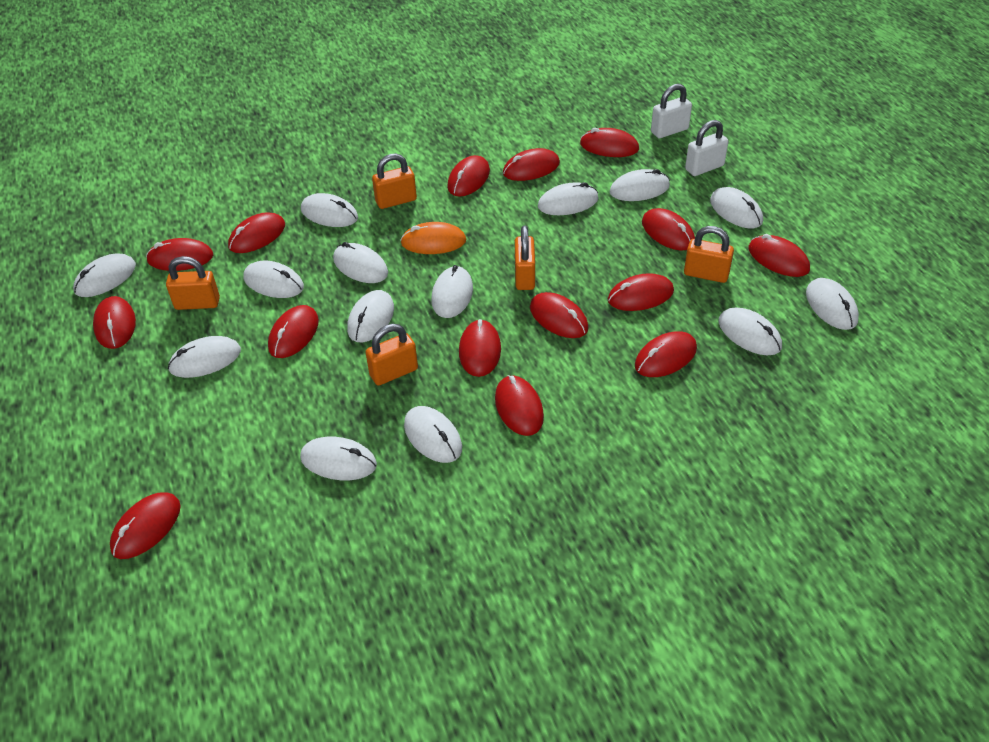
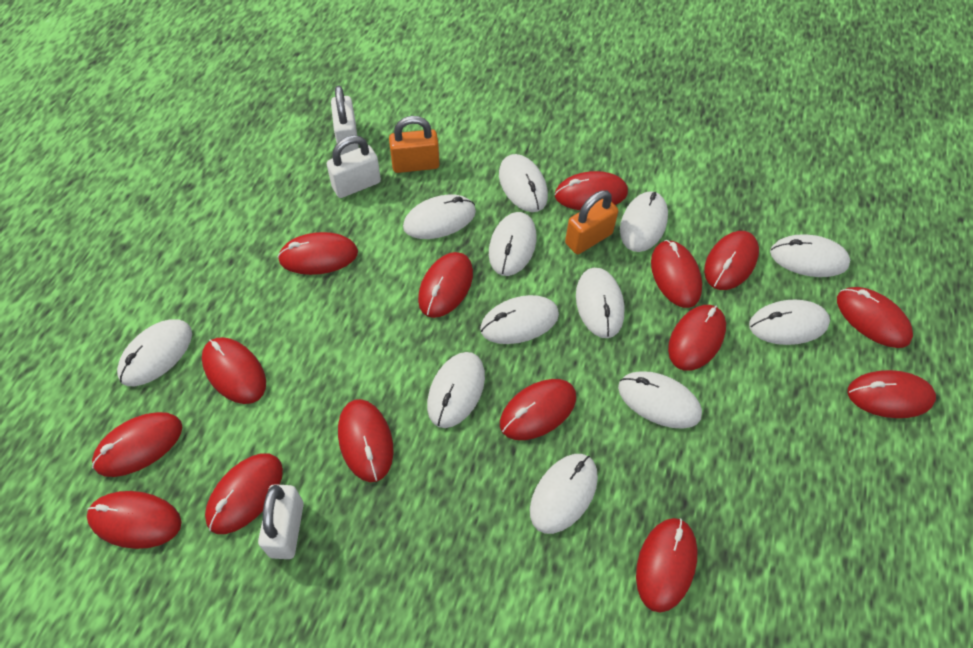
orange mouse: [400,222,466,254] = 1 -> none = 0
orange padlock: [166,256,220,310] [366,324,418,386] [372,153,417,209] [515,226,535,290] [684,226,734,283] = 5 -> [389,116,439,173] [565,190,618,254] = 2
white mouse: [73,254,136,297] [168,336,241,378] [244,261,304,298] [300,437,377,480] [301,193,358,227] [333,242,388,283] [347,290,394,343] [404,406,462,463] [431,265,473,318] [538,182,599,215] [610,169,670,201] [710,187,763,228] [718,307,782,356] [806,278,859,330] = 14 -> [117,319,192,386] [403,195,476,239] [427,352,485,428] [480,295,559,344] [489,212,536,276] [499,154,548,212] [530,454,598,534] [576,268,625,338] [618,371,702,429] [620,191,668,252] [749,300,830,345] [770,234,850,277] = 12
white padlock: [651,84,692,138] [685,120,728,176] = 2 -> [258,484,304,559] [327,135,381,198] [331,86,359,155] = 3

